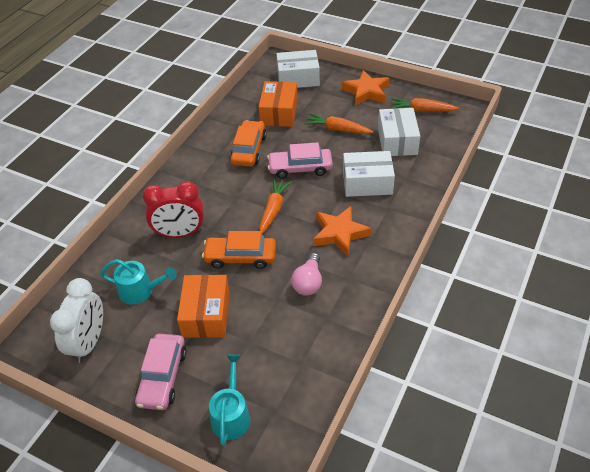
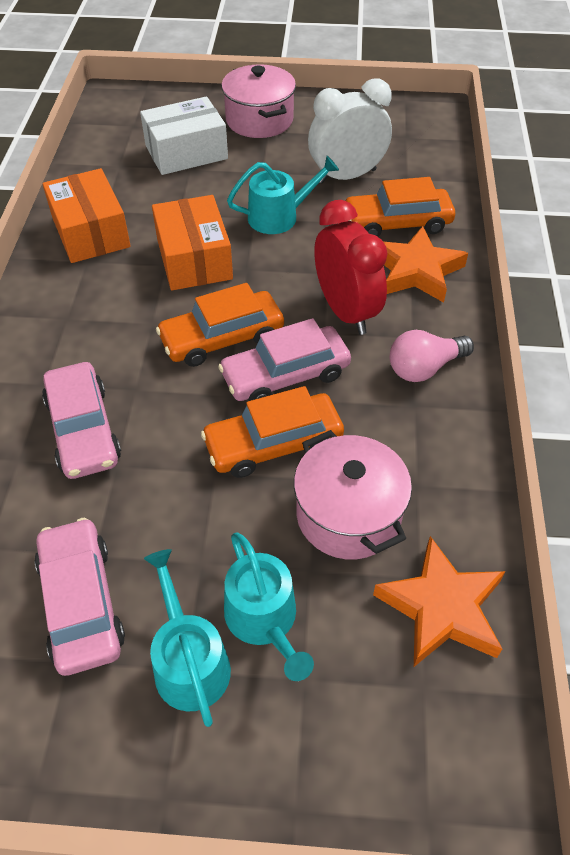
orange car: [202,231,276,269] [230,120,266,167] = 2 -> [156,283,284,367] [201,386,344,478] [346,177,455,237] = 3
orange carrot: [259,179,292,234] [304,113,373,134] [390,98,459,112] = 3 -> none = 0
pink car: [135,334,187,410] [267,142,333,179] = 2 -> [34,517,125,676] [42,362,121,479] [218,318,351,401] = 3
pink pot: none = 0 -> [221,64,296,138] [294,430,412,559] = 2
turquoise watering can: [100,259,177,305] [209,354,250,446] = 2 -> [144,549,231,727] [224,532,314,681] [227,156,339,234] = 3
white box: [276,50,320,88] [343,151,395,197] [378,108,420,156] = 3 -> [140,96,228,175] = 1

